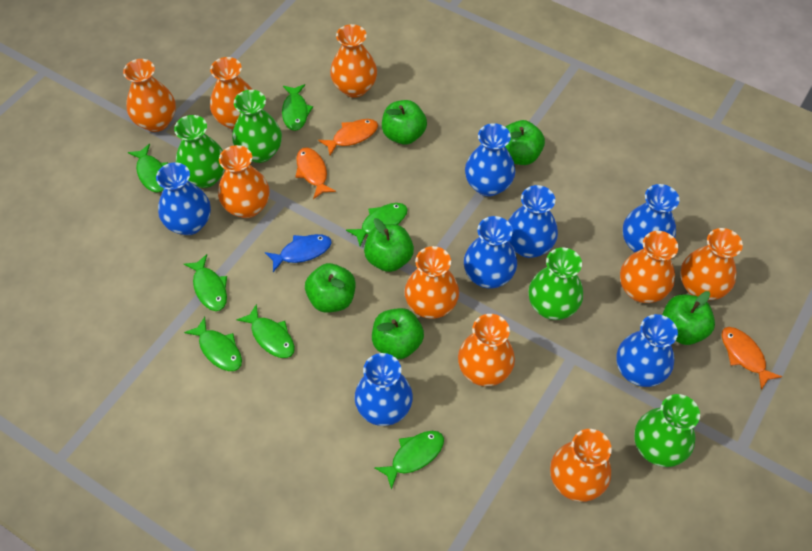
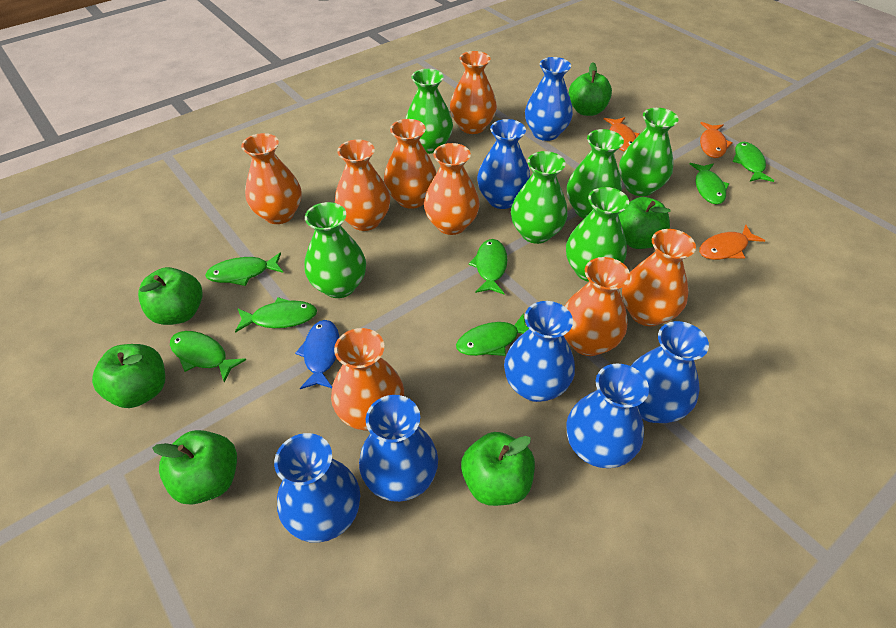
green vase: [174,115,225,188] [232,90,282,163] [528,247,583,320] [634,394,700,467] = 4 -> [304,202,366,298] [405,69,453,154] [511,151,568,244] [566,187,629,282] [567,129,624,218] [619,108,679,196] = 6
orange vase: [123,59,176,132] [210,57,253,130] [218,145,269,218] [330,24,377,98] [404,246,459,319] [458,314,515,386] [550,429,612,502] [620,231,678,303] [680,228,743,300] = 9 -> [241,133,302,224] [331,328,404,430] [335,139,390,231] [384,119,436,209] [424,143,480,235] [450,51,497,134] [564,257,630,356] [622,229,696,326] = 8

